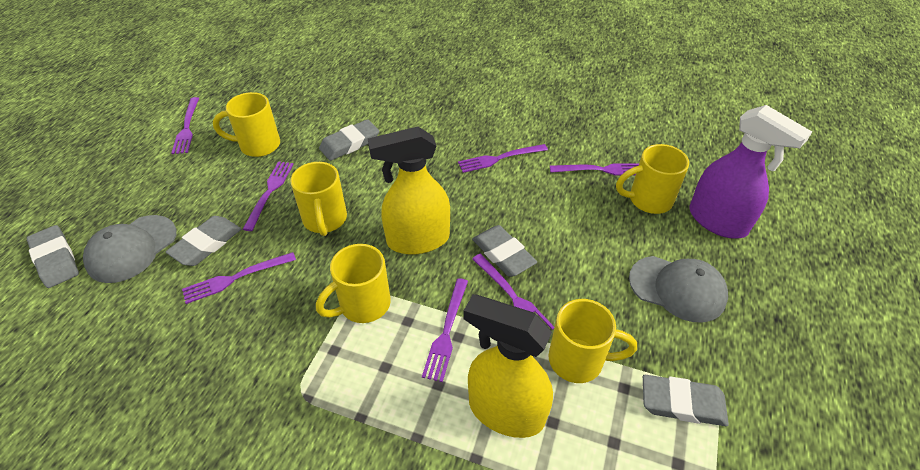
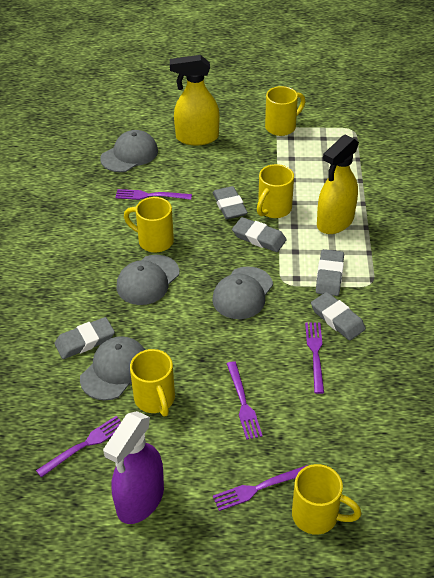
grey cap: [83,215,176,283] [629,256,728,322] = 2 -> [80,336,145,400] [100,130,158,172] [116,255,179,305] [212,266,273,319] = 4
purple fork: [172,97,199,154] [182,252,296,304] [243,161,294,231] [422,278,468,382] [458,144,548,173] [472,254,554,330] [550,163,639,176] = 7 -> [36,416,121,478] [115,189,192,200] [213,465,308,511] [227,361,262,440] [305,323,324,394] = 5

